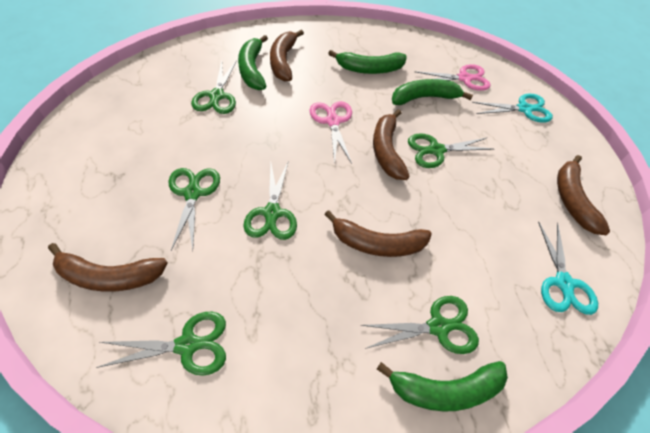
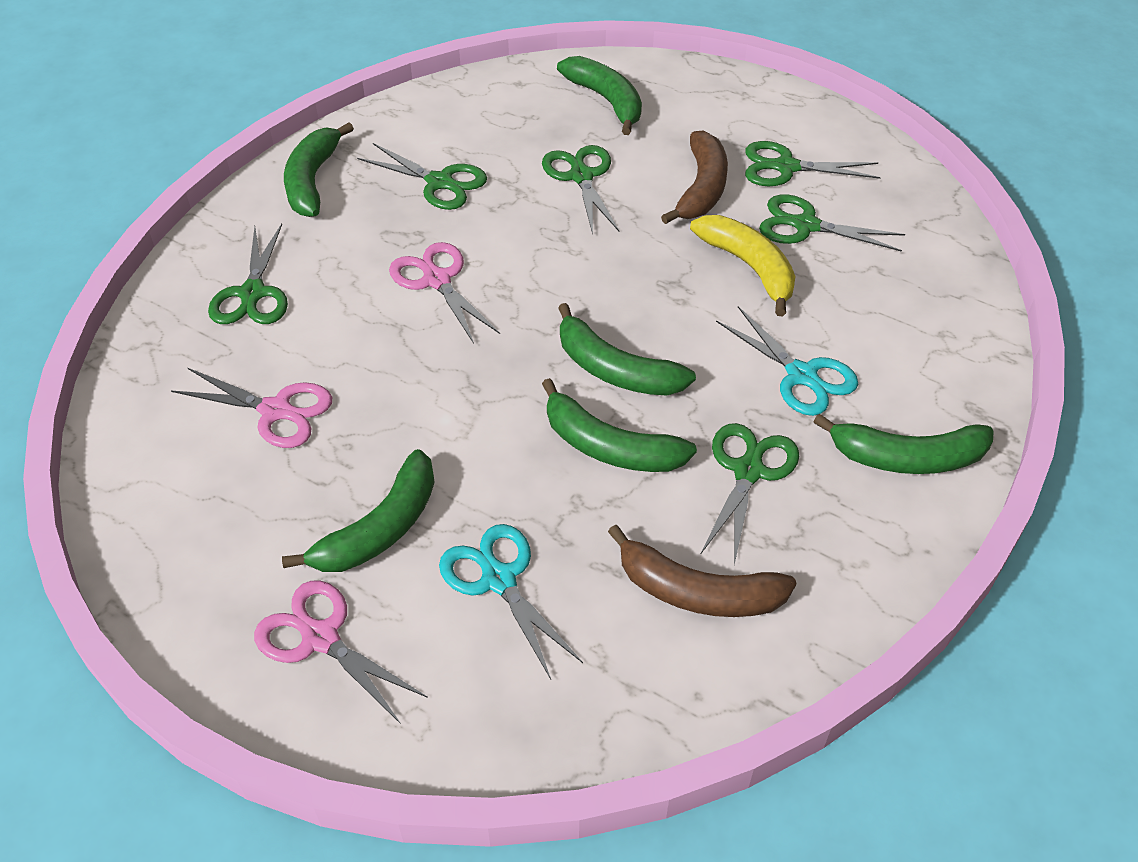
brown banana: [48,243,168,292] [270,30,304,81] [324,210,432,257] [373,109,410,180] [557,155,610,235] = 5 -> [608,525,796,617] [661,131,728,224] = 2
green banana: [238,35,268,90] [328,50,407,74] [377,361,508,412] [392,79,473,105] = 4 -> [282,449,434,572] [284,122,354,217] [542,378,697,472] [557,56,642,135] [558,303,696,396] [813,414,994,474] = 6
pink scissors: [310,101,352,164] [415,64,491,91] = 2 -> [171,368,332,448] [254,580,428,724] [389,242,500,344] = 3
yellow banana: none = 0 -> [690,215,796,316] = 1

